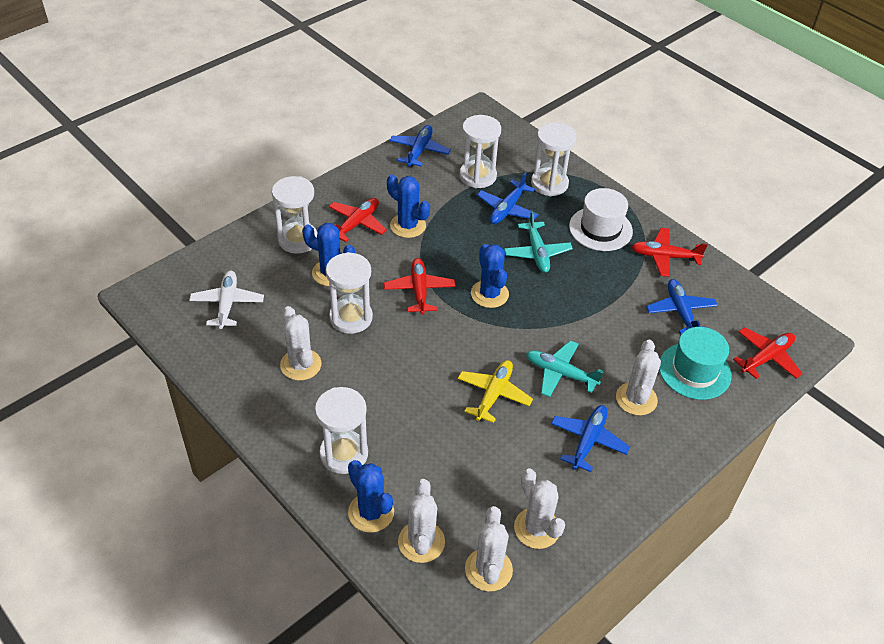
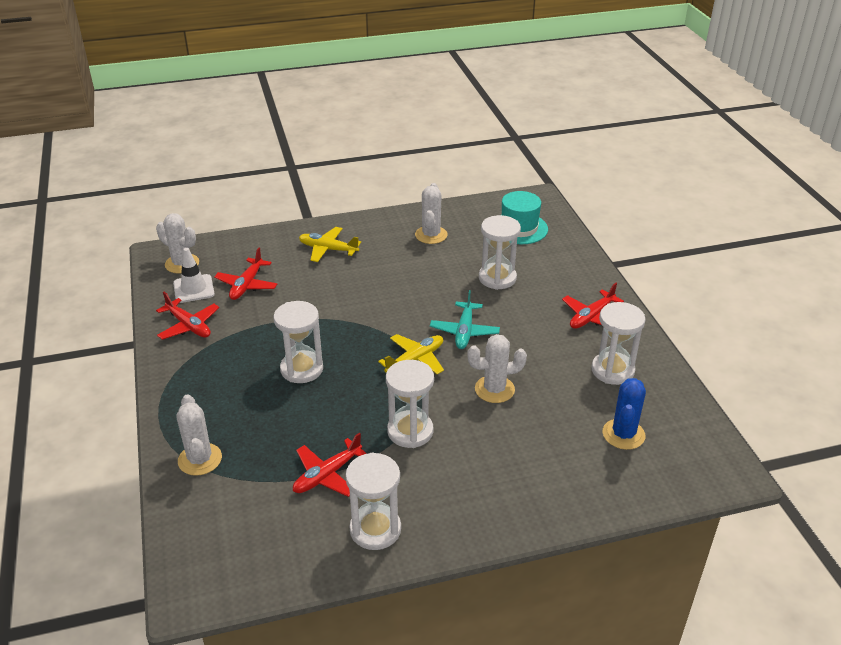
blue cactus: [302,223,355,286] [348,460,394,533] [387,175,430,238] [471,244,509,308] = 4 -> [603,378,646,450] = 1
blue plane: [389,125,451,167] [477,172,539,224] [551,405,630,472] [646,279,718,335] = 4 -> none = 0
turquoise plane: [504,211,573,273] [526,340,603,397] = 2 -> [430,290,500,349] = 1
white cactus: [280,306,321,381] [398,479,445,563] [465,506,513,592] [514,468,565,549] [616,340,661,416] = 5 -> [156,213,199,274] [177,394,222,476] [415,183,447,244] [467,334,527,403] = 4
white hat: [569,188,633,251] = 1 -> none = 0
white plane: [189,271,264,329] = 1 -> none = 0
white traffic cone: none = 0 -> [173,248,215,303] = 1
yellow plane: [458,360,533,423] = 1 -> [299,227,361,262] [378,334,444,375] = 2

